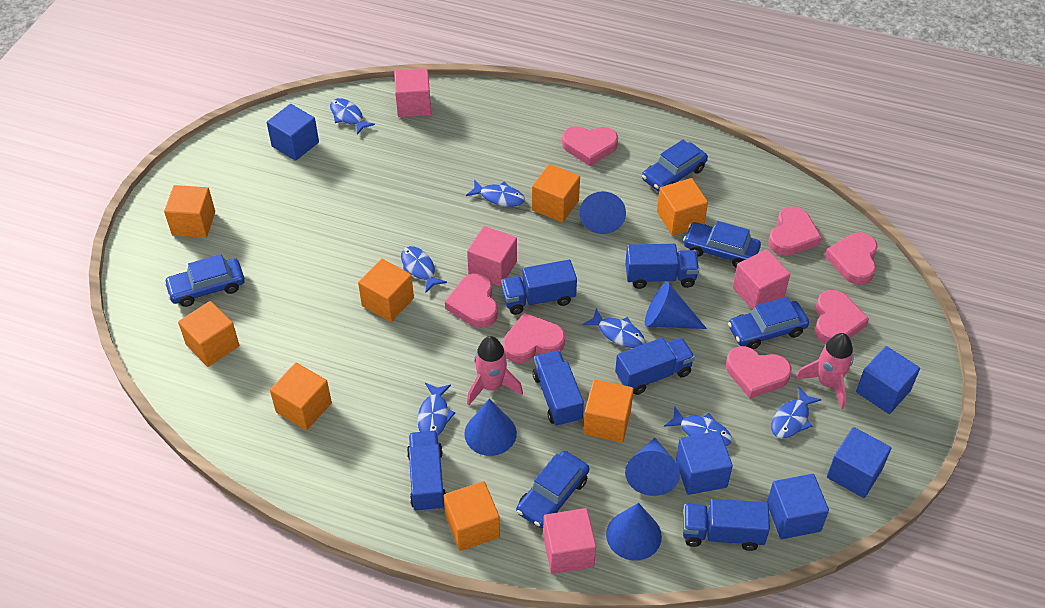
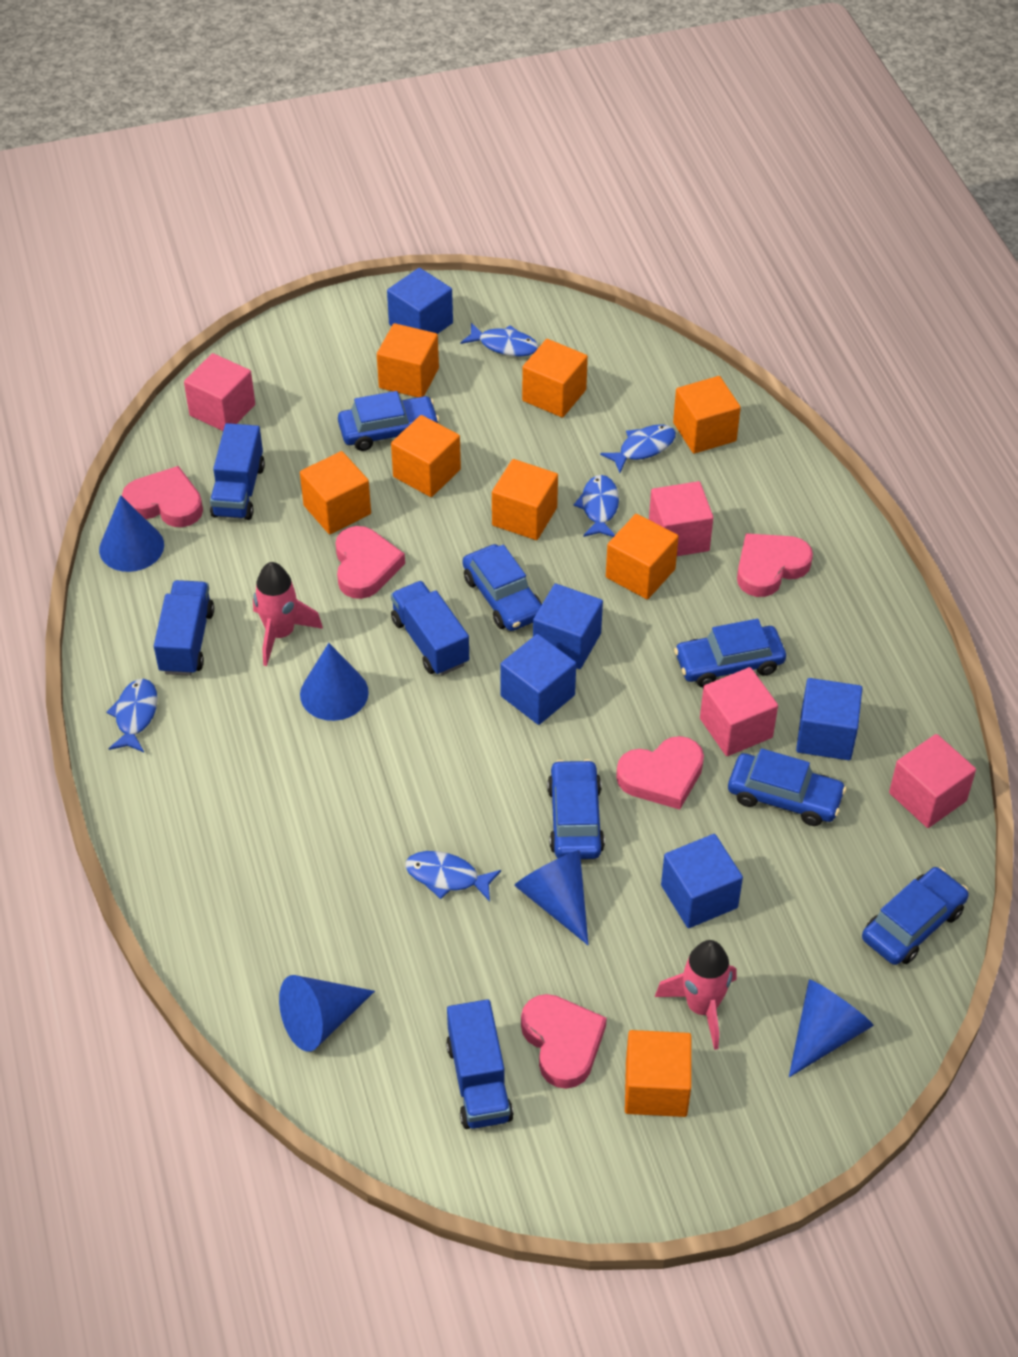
blue car: [164,254,245,307] [516,451,589,528] [642,140,708,192] [683,221,761,268] [728,297,809,349] = 5 -> [338,391,439,451] [463,544,542,631] [547,759,605,859] [674,619,786,687] [728,748,846,826] [862,867,969,965] = 6
blue fish: [330,98,375,135] [401,246,447,292] [417,383,455,435] [466,179,525,207] [583,308,645,348] [664,407,732,446] [771,386,822,439] = 7 -> [106,679,158,752] [405,851,501,901] [461,323,539,357] [574,475,619,537] [600,424,676,473] = 5
blue truck: [407,431,446,512] [501,260,577,315] [532,350,584,427] [615,337,695,395] [625,244,699,289] [683,499,770,551] = 6 -> [154,580,214,676] [210,423,265,520] [391,581,469,676] [446,999,514,1129] = 4
pink heart: [445,273,498,328] [503,313,565,363] [562,126,618,166] [726,346,791,399] [768,206,822,256] [815,290,869,344] [825,233,878,285] = 7 -> [122,466,203,527] [336,526,405,599] [521,994,607,1089] [616,736,704,810] [737,533,813,597] = 5

